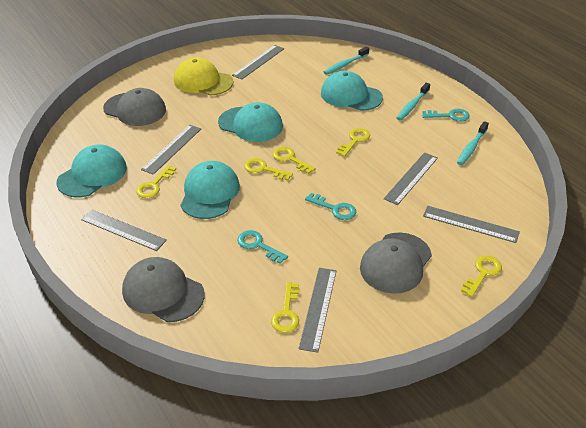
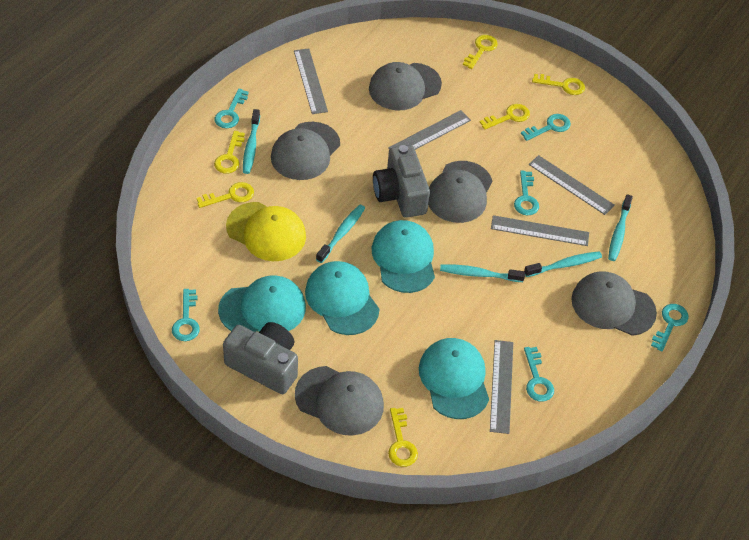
grey camera: none = 0 -> [223,322,298,394] [373,145,430,218] = 2
grey cap: [103,88,166,126] [122,257,205,322] [360,232,432,294] = 3 -> [271,122,340,180] [295,366,384,436] [369,62,442,110] [428,161,492,223] [571,271,657,336] = 5
grey ruler: [81,210,167,251] [141,125,201,175] [232,45,284,79] [299,268,336,353] [384,152,438,205] [423,206,520,243] = 6 -> [294,48,328,114] [388,110,471,150] [490,340,513,434] [491,215,589,246] [529,155,615,215] = 5
turquoise key: [237,230,288,264] [305,193,356,220] [422,109,470,121] = 3 -> [172,289,200,341] [215,89,249,128] [514,171,539,216] [521,114,571,141] [524,347,554,402] [651,304,689,351] = 6
turquoise toothbrush: [324,47,369,75] [397,83,430,121] [457,121,489,165] = 3 -> [243,109,260,174] [316,205,365,263] [440,264,525,282] [524,251,602,277] [608,194,633,261] = 5

